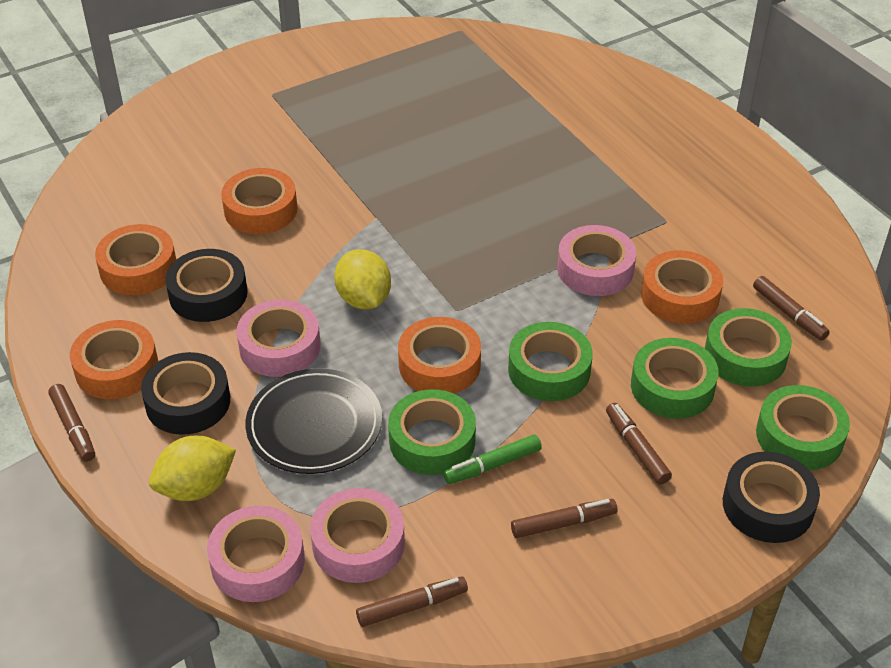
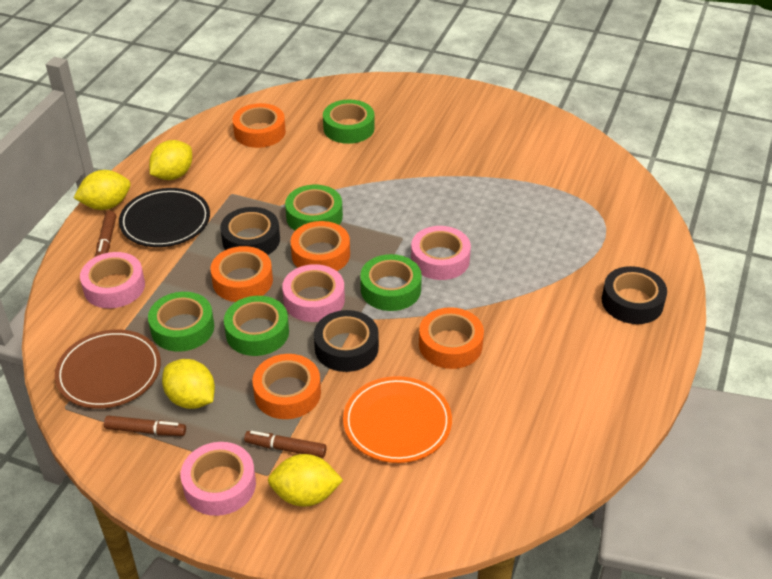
brown marker: [48,384,95,462] [356,576,468,627] [511,499,618,538] [606,403,672,485] [753,276,830,341] = 5 -> [95,211,116,257] [104,416,186,436] [244,431,327,458] = 3
brown plate: none = 0 -> [55,330,161,409] = 1
green marker: [443,434,542,484] = 1 -> none = 0
orange plate: none = 0 -> [343,376,452,463] = 1
yellow lemon: [149,435,236,501] [334,249,391,310] = 2 -> [74,170,131,210] [149,140,192,180] [162,359,215,409] [268,454,343,507] = 4

